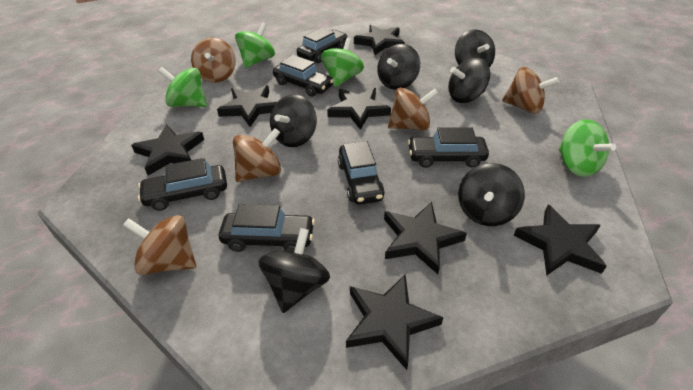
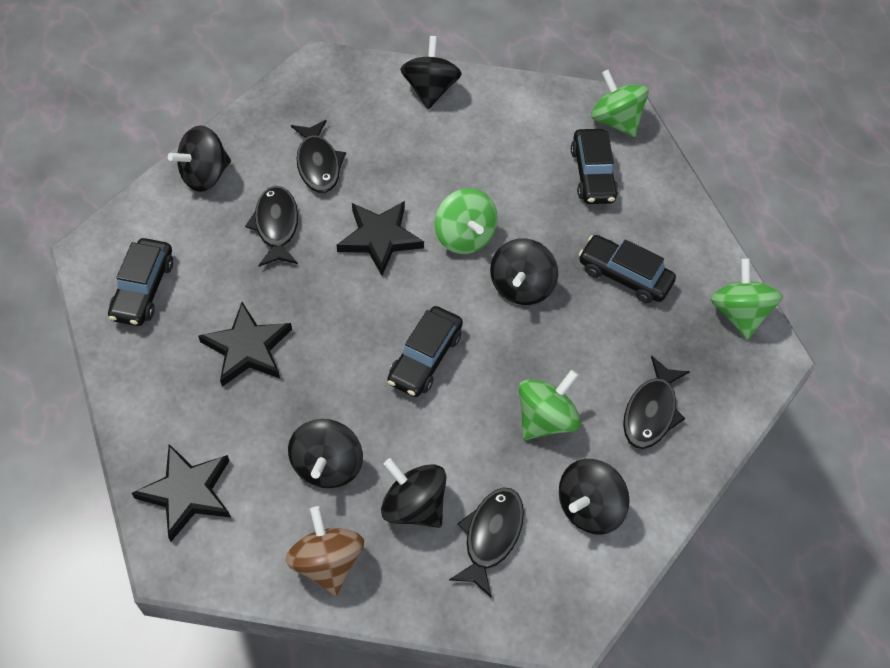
black car: [138,158,227,211] [219,204,315,252] [273,55,334,97] [297,27,348,63] [338,141,385,205] [408,127,489,168] = 6 -> [108,238,173,326] [388,306,463,397] [571,129,618,204] [579,235,676,303] = 4
black fish: none = 0 -> [245,186,298,267] [291,120,346,193] [449,487,524,598] [623,356,690,449] = 4
black star: [131,124,204,176] [217,85,277,127] [327,88,391,130] [346,274,443,370] [354,25,405,55] [384,202,467,274] [514,205,607,276] = 7 -> [132,444,231,542] [198,302,292,387] [337,201,424,275] = 3
brown spinning top: [123,215,196,275] [191,37,236,83] [233,128,281,182] [388,88,438,131] [502,67,559,114] = 5 -> [285,506,364,596] = 1

